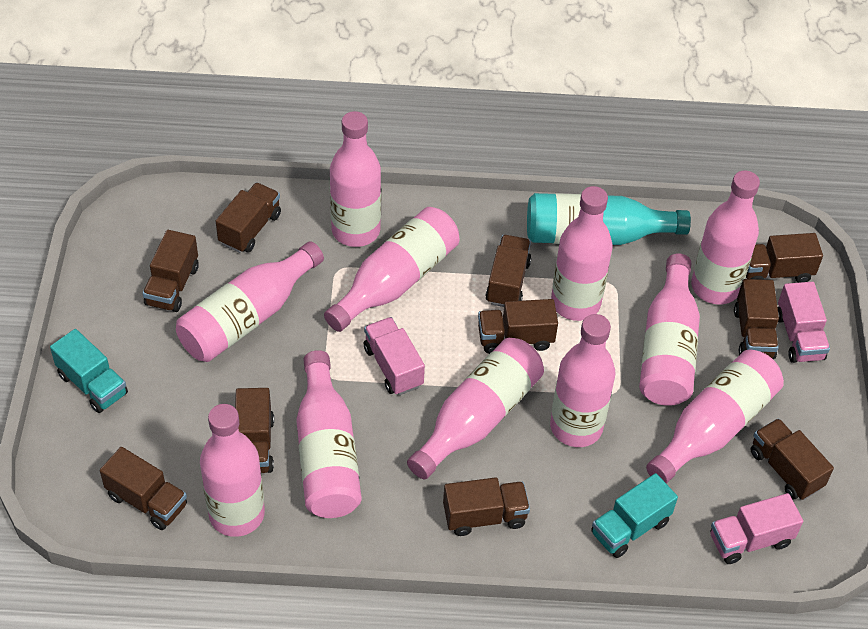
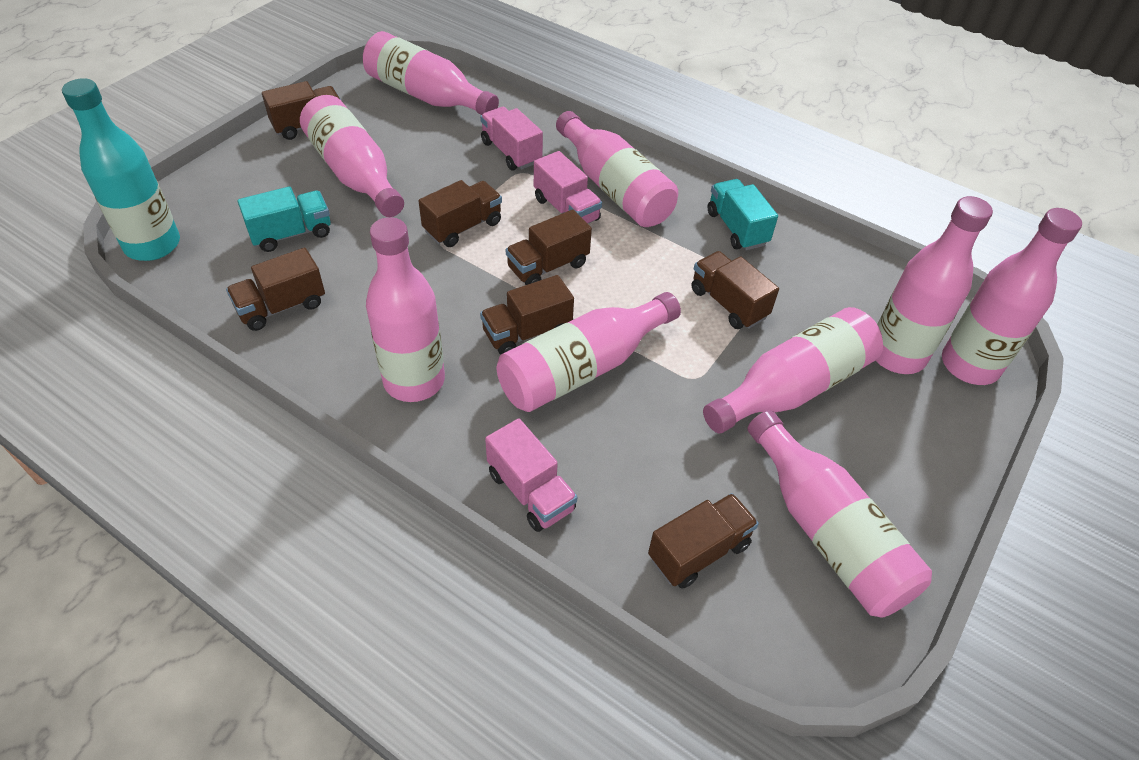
brown truck: [100,447,187,530] [143,230,199,312] [216,182,281,253] [235,388,274,473] [443,477,530,536] [478,299,558,354] [485,235,531,307] [734,279,779,359] [746,233,823,283] [750,418,834,500] = 10 -> [226,247,325,331] [262,81,341,140] [419,180,502,247] [480,275,574,355] [506,210,592,285] [648,493,759,589] [692,251,779,329] = 7
pink bottle: [176,241,324,362] [200,404,265,537] [296,350,362,518] [324,207,460,332] [330,111,381,247] [407,338,544,479] [550,314,616,447] [551,186,612,321] [639,254,700,406] [646,349,784,484] [691,170,760,305] = 11 -> [300,95,404,217] [363,31,499,115] [366,217,445,402] [497,292,681,412] [556,111,678,227] [703,307,883,433] [748,410,932,618] [875,196,993,374] [942,208,1082,385] = 9

